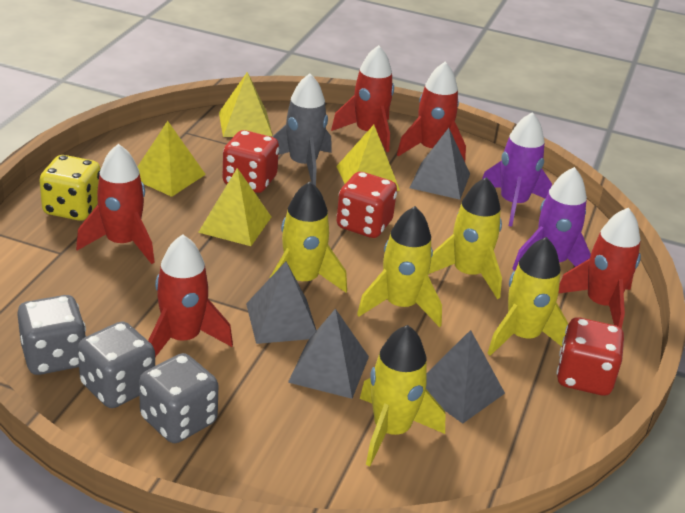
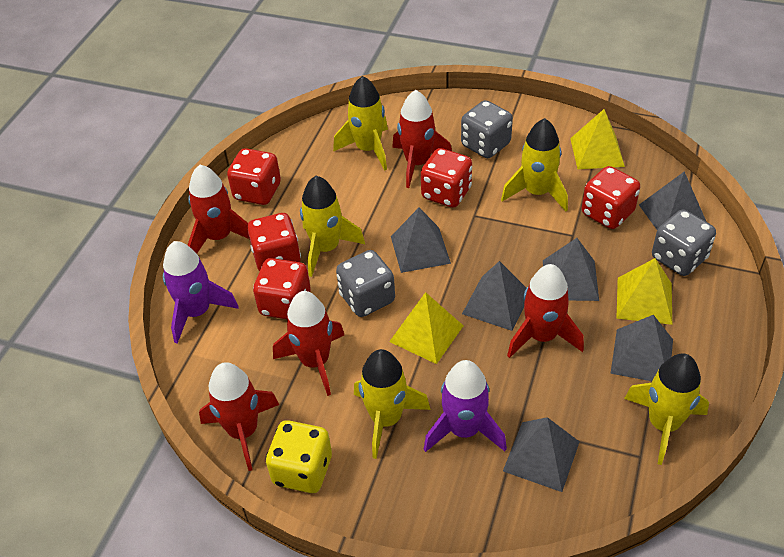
grey pyramid: [246,262,317,344] [288,308,369,399] [410,128,470,200] [426,330,505,424] = 4 -> [391,208,451,273] [462,261,526,331] [503,417,580,492] [543,238,599,301] [610,315,673,381] [639,171,706,230] = 6
grey rocket: [272,74,332,186] = 1 -> none = 0
red dice: [222,130,279,193] [337,172,397,238] [556,318,624,396] = 3 -> [227,148,281,205] [247,213,301,271] [253,258,311,319] [421,148,472,208] [582,166,640,229] = 5
yellow pyramid: [138,121,206,197] [198,168,271,246] [219,72,273,137] [336,125,400,191] = 4 -> [389,292,464,364] [570,109,625,169] [616,258,672,325] = 3

